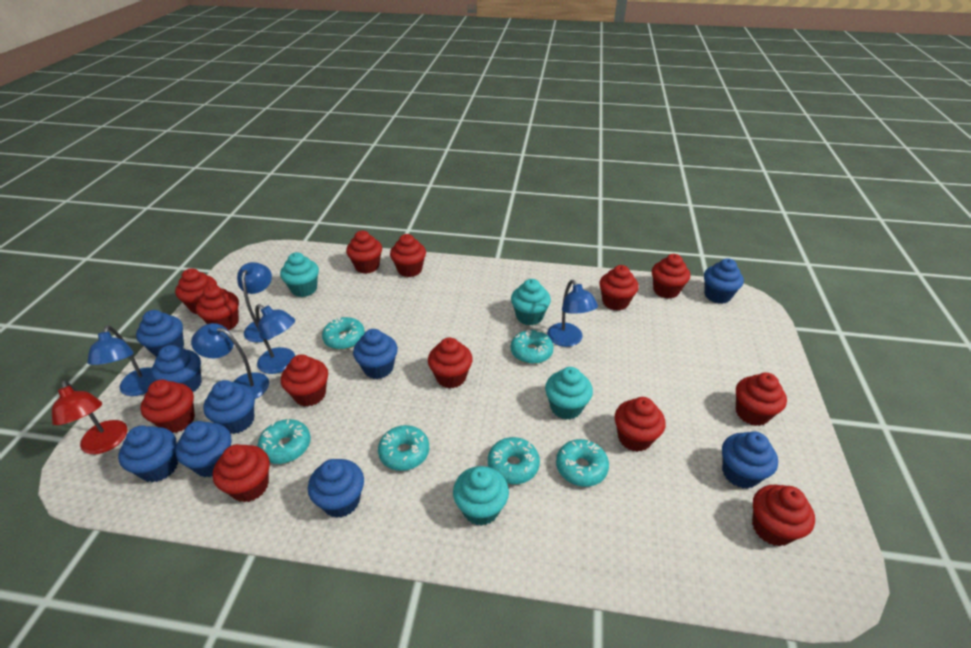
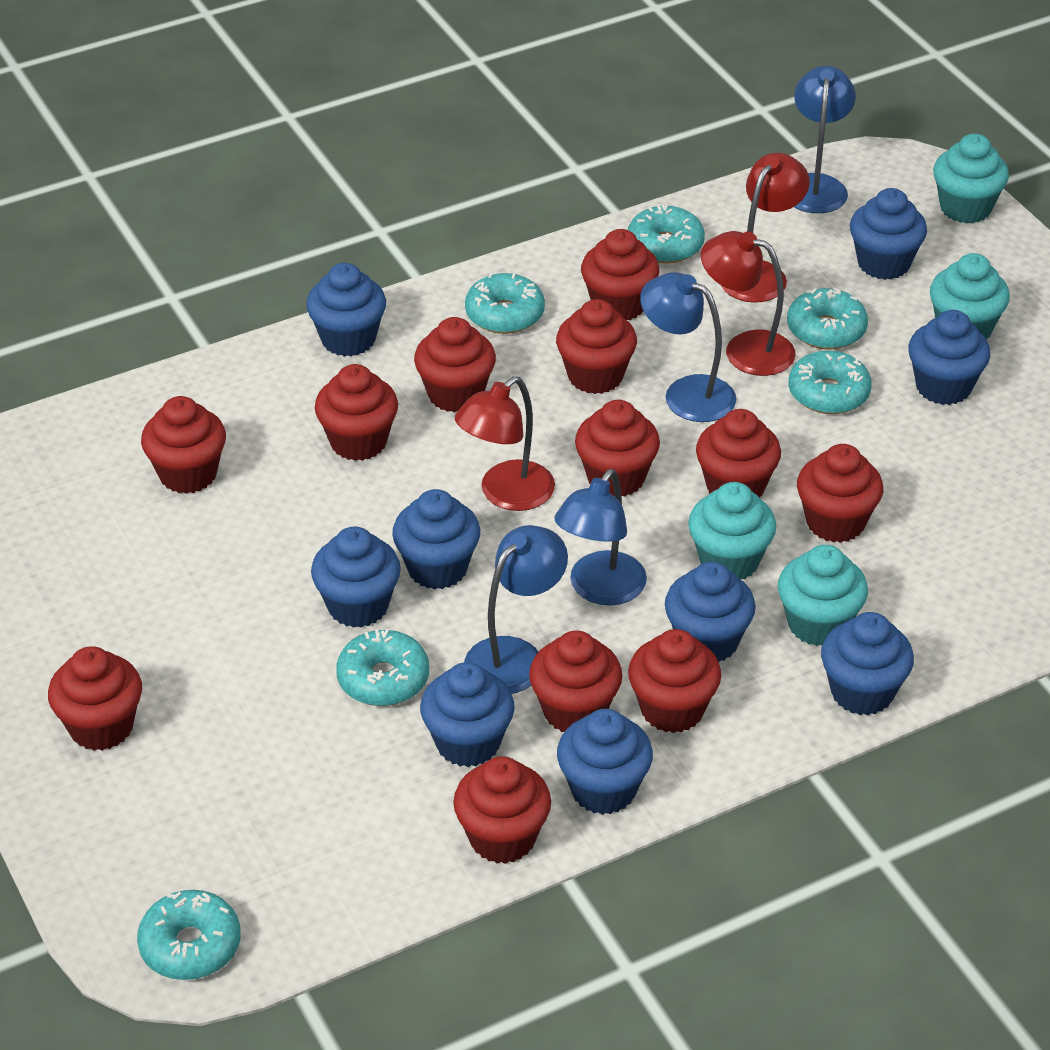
blue lamp: [87,326,155,396] [191,323,269,399] [237,262,275,343] [255,304,295,374] [547,280,598,347] = 5 -> [464,525,568,694] [554,469,647,606] [640,272,736,422] [794,66,856,213] = 4
red cupcake: [140,380,195,433] [175,268,217,314] [196,285,239,330] [213,444,270,502] [281,354,328,406] [346,231,382,274] [390,234,426,277] [428,338,473,389] [599,265,639,311] [615,397,666,452] [652,254,690,299] [736,373,787,426] [752,485,815,546] = 13 -> [48,646,142,751] [141,396,226,494] [315,364,398,461] [414,317,496,412] [453,756,551,864] [529,631,623,732] [556,299,637,394] [575,400,660,497] [581,229,659,320] [628,629,721,733] [696,409,781,498] [797,444,883,543] = 12
red lamp: [52,380,127,454] = 1 -> [455,376,555,511] [701,231,796,376] [721,153,810,303] = 3

